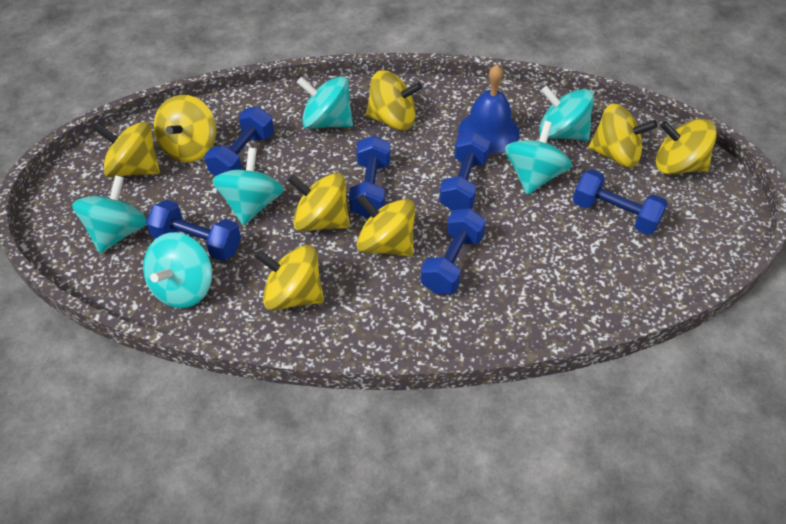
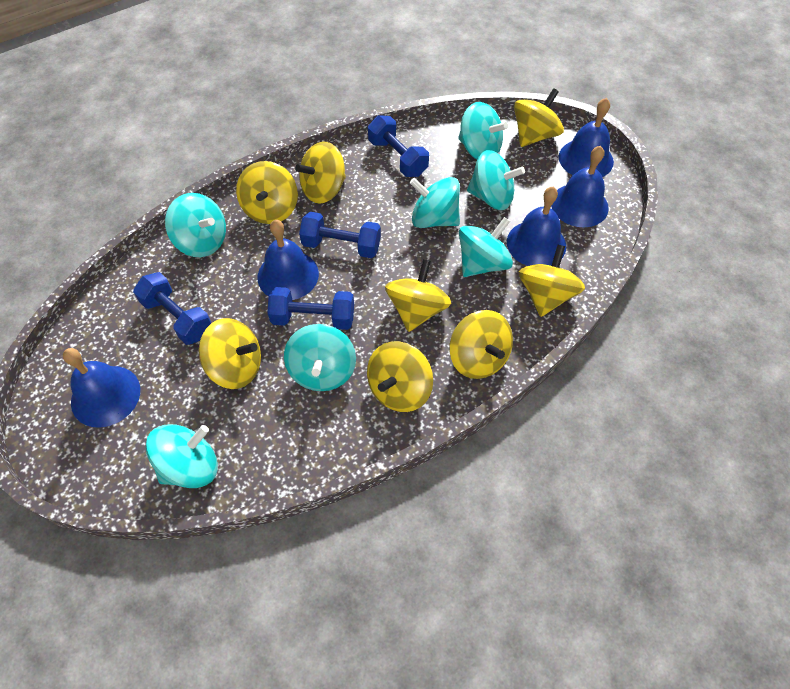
blue bell: [458,64,520,154] = 1 -> [63,348,140,428] [257,220,319,300] [507,187,566,266] [551,146,609,227] [559,98,614,177] = 5
blue dumbbell: [146,200,241,261] [205,106,274,176] [349,135,391,218] [421,208,486,294] [439,132,490,210] [573,169,668,235] = 6 -> [133,272,211,345] [267,287,354,330] [299,212,381,258] [368,115,429,177] = 4
turquoise spinning top: [72,175,147,254] [143,232,212,308] [212,148,284,226] [297,76,353,129] [505,121,572,195] [539,86,594,141] = 6 -> [146,424,218,488] [165,193,226,257] [284,324,356,391] [410,177,460,228] [458,102,508,159] [459,217,513,277] [467,150,525,210] = 7

